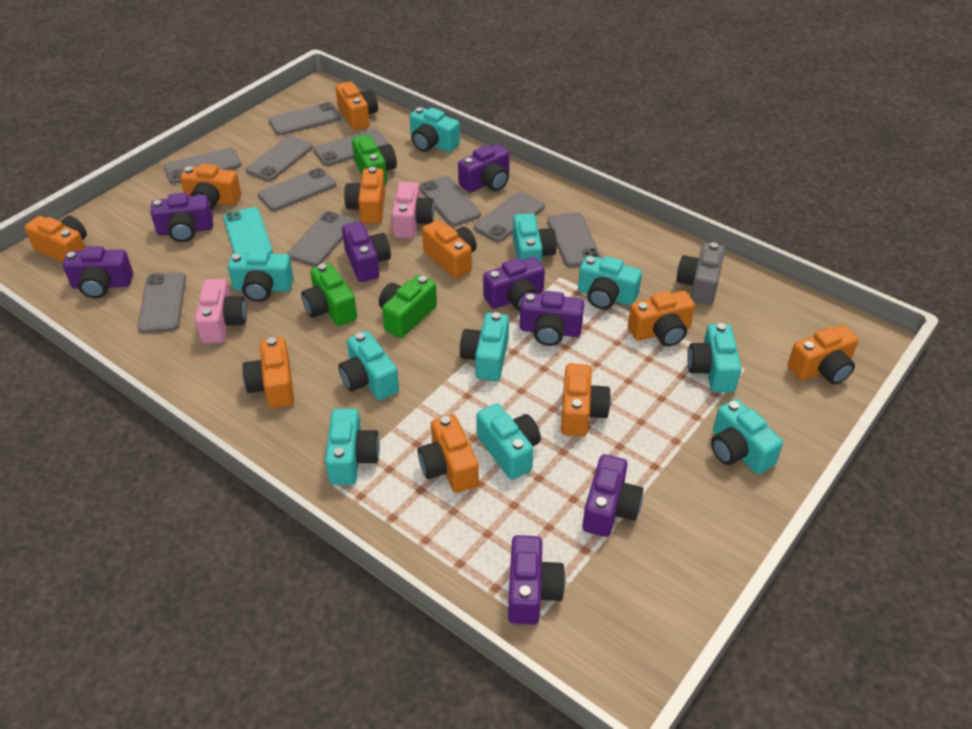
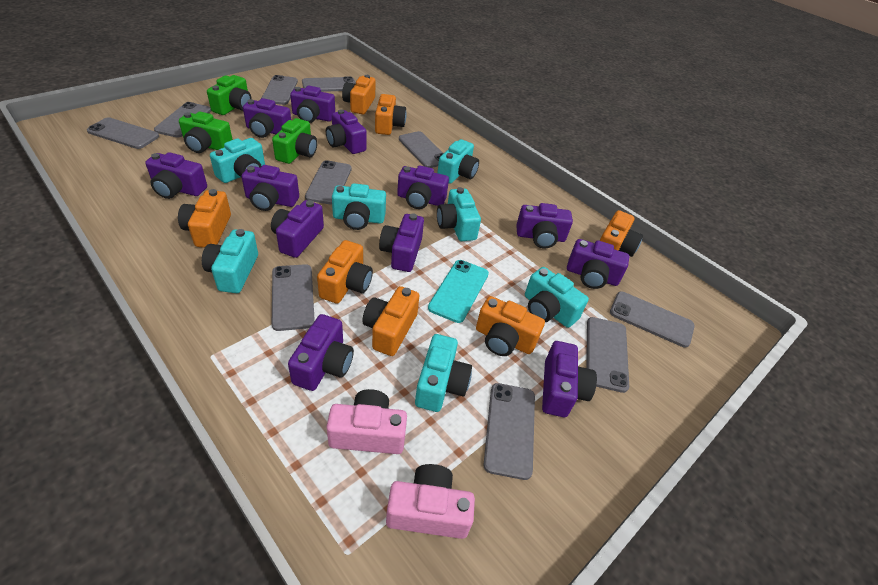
grey camera: [677,242,725,305] = 1 -> none = 0
orange camera: [25,216,87,262] [180,164,241,210] [242,337,294,408] [335,81,378,130] [344,167,385,224] [418,414,479,493] [422,220,477,279] [561,363,611,436] [628,291,695,346] [788,325,859,384] = 10 -> [178,189,231,248] [317,240,373,304] [342,75,375,114] [362,286,420,356] [375,94,407,135] [476,296,545,356] [600,210,643,257] = 7
purple camera: [63,246,133,298] [150,193,213,242] [342,221,391,282] [458,144,510,193] [483,257,545,311] [508,535,565,625] [520,291,584,346] [583,454,643,537] = 8 -> [145,152,207,199] [242,165,299,211] [243,98,291,138] [271,200,324,258] [288,314,354,391] [290,86,335,123] [326,109,367,154] [379,213,424,272] [397,166,449,209] [516,203,573,248] [542,341,597,417] [567,239,629,289] = 12
turquoise camera: [228,249,294,302] [325,409,380,485] [338,331,399,400] [409,107,460,152] [460,312,509,381] [476,403,541,480] [513,213,557,264] [578,255,642,309] [687,323,741,393] [711,399,783,474] = 10 -> [202,229,258,293] [210,138,265,183] [332,183,386,230] [415,334,472,412] [437,139,479,184] [437,187,481,241] [525,267,589,328] = 7

